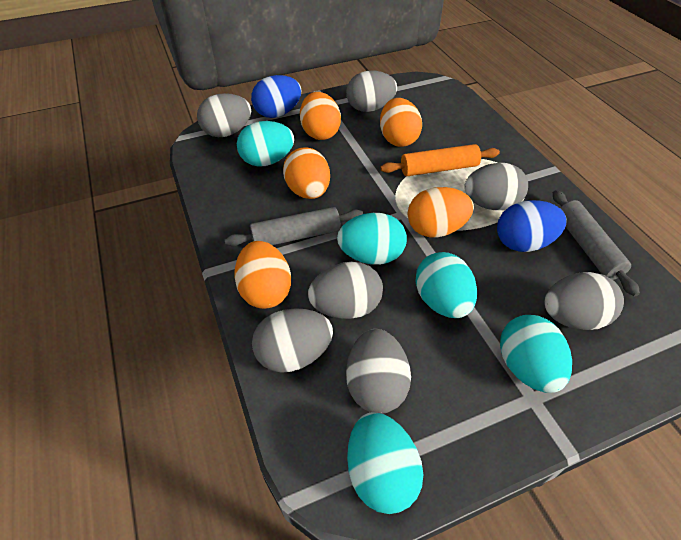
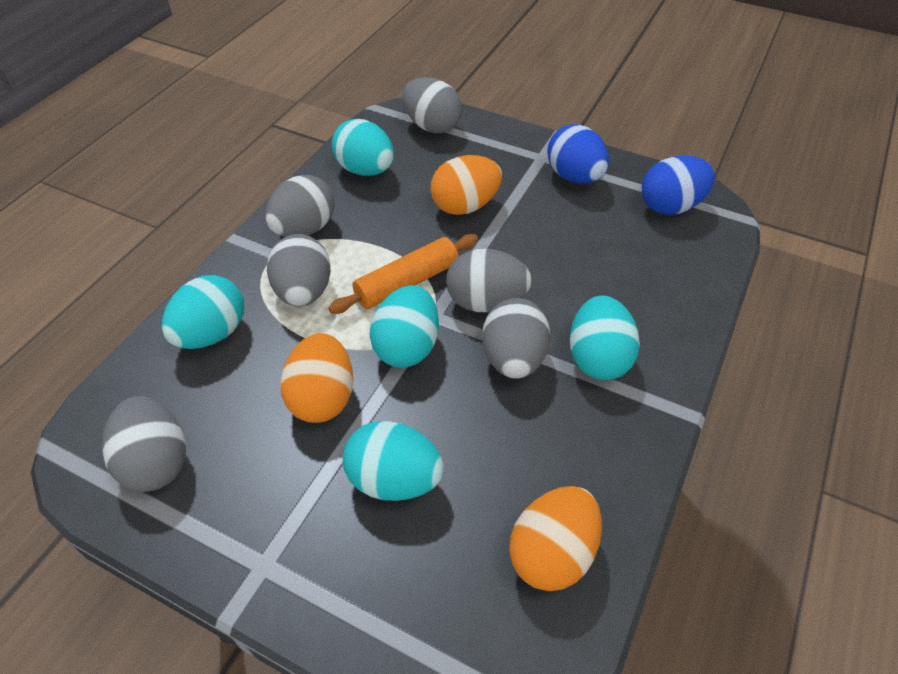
grey egg: [197,93,251,137] [252,308,333,373] [308,262,383,319] [346,71,397,112] [346,329,411,414] [464,163,528,210] [544,272,624,330] = 7 -> [102,396,186,492] [265,175,335,237] [267,234,331,306] [402,77,462,133] [446,249,532,312] [482,298,550,379] = 6
grey rolling pin: [225,207,363,246] [553,190,640,297] = 2 -> none = 0
orange egg: [234,241,291,309] [283,147,330,199] [300,92,341,140] [380,98,422,147] [408,187,474,238] = 5 -> [280,333,353,423] [431,155,502,215] [509,486,602,591] = 3

